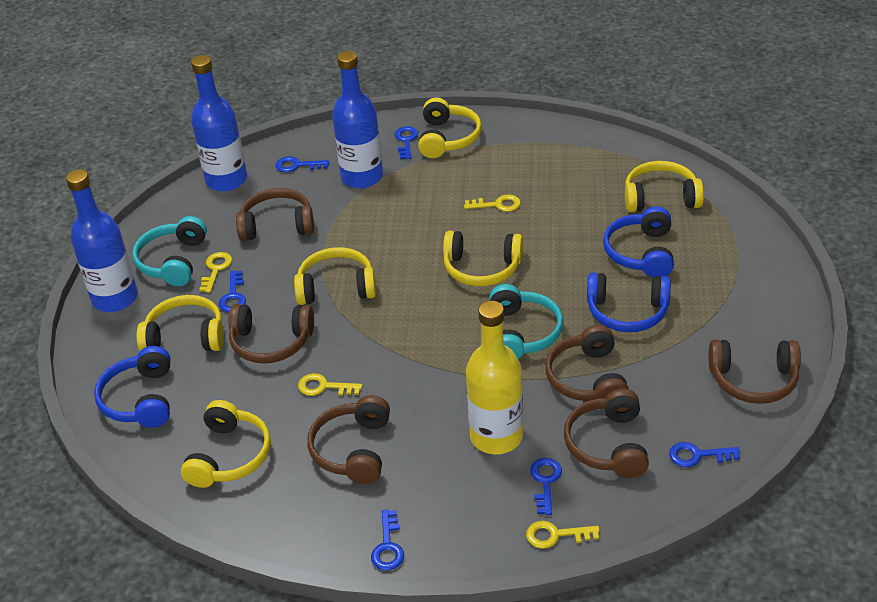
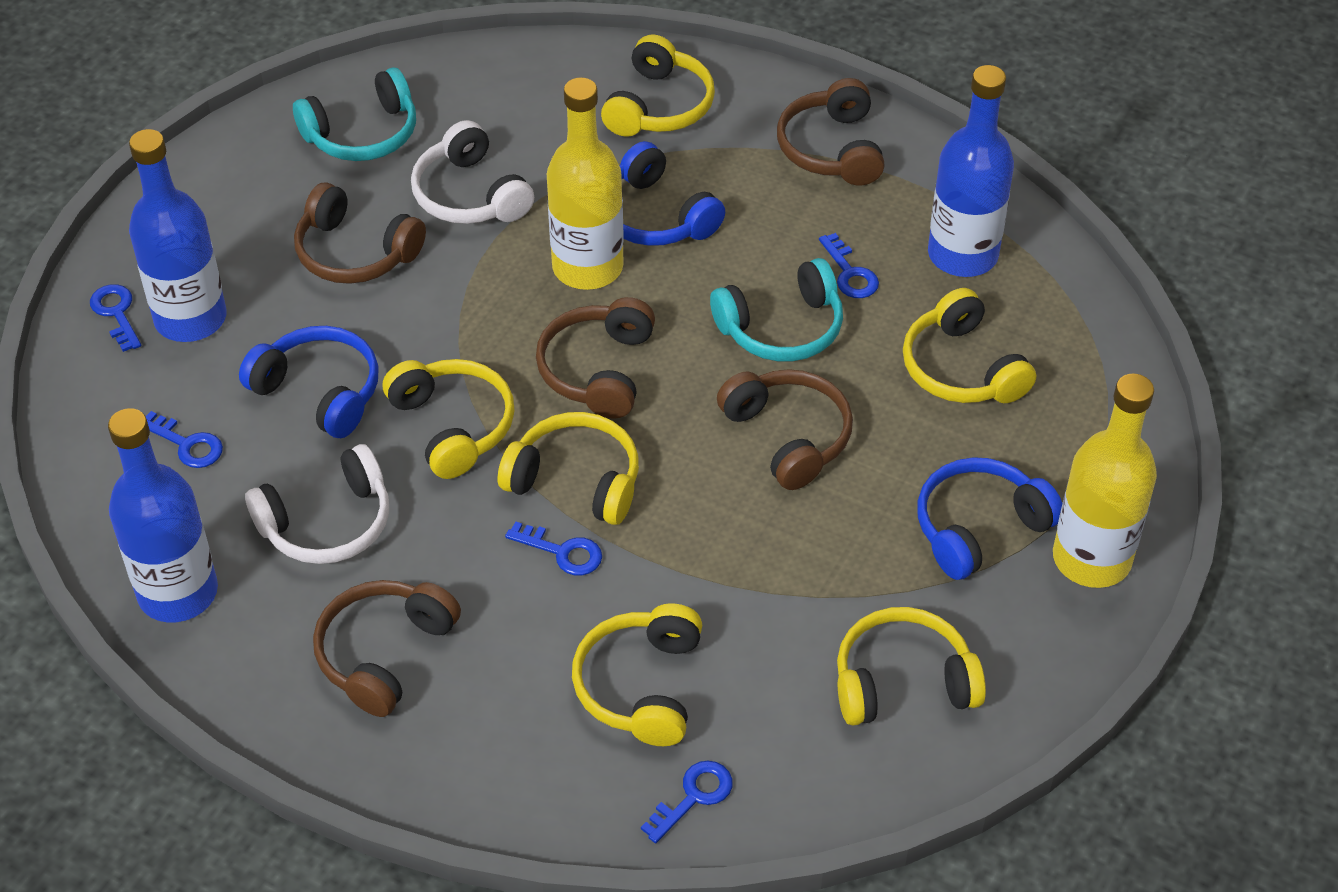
blue key: [219,270,246,312] [276,156,329,172] [371,510,404,571] [395,126,418,159] [530,458,562,515] [669,442,740,467] = 6 -> [90,284,141,352] [146,411,223,468] [505,521,602,576] [641,761,733,843] [819,233,879,298] = 5
brown headphones: [228,304,314,363] [236,188,314,241] [307,395,390,484] [545,325,629,401] [564,389,649,478] [709,339,801,404] = 6 -> [294,182,426,284] [313,580,461,717] [536,297,655,419] [717,369,853,490] [777,78,885,186] = 5
white headphones: none = 0 -> [245,444,389,564] [411,120,534,224] = 2
yellow bottle: [466,301,523,455] = 1 -> [547,77,624,290] [1053,373,1157,588] = 2
yellow key: [199,252,232,293] [298,373,363,396] [464,194,521,212] [526,521,600,549] = 4 -> none = 0

